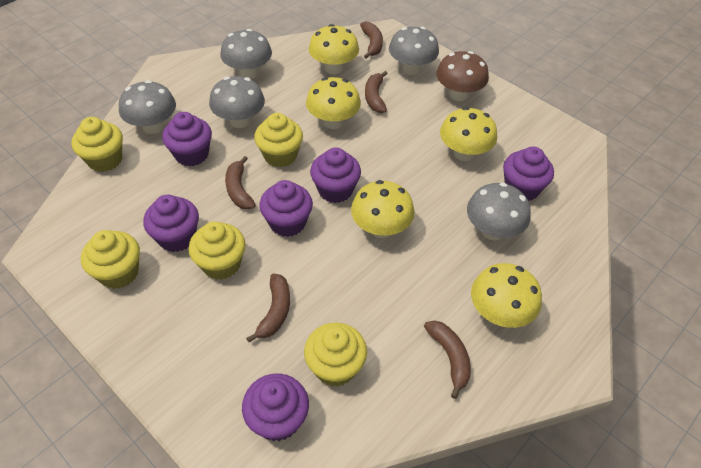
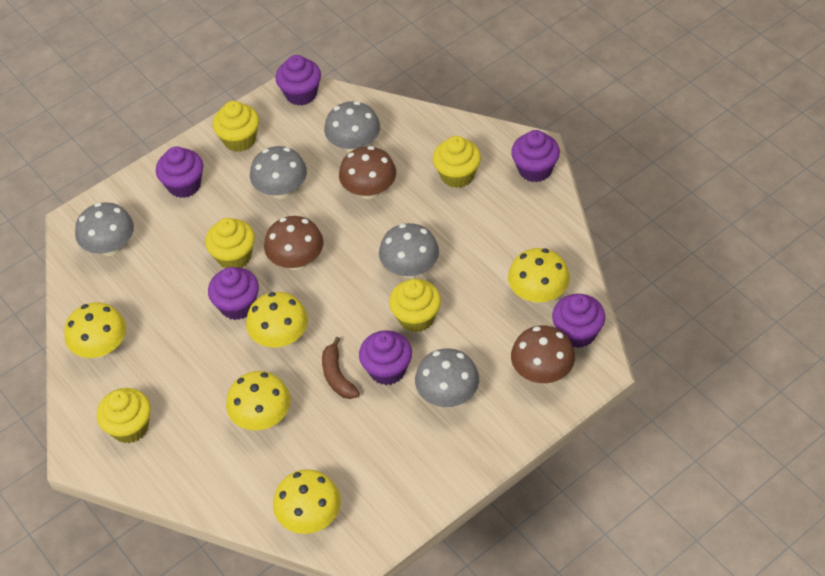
brown banana: [225,156,256,210] [246,273,290,342] [360,21,383,59] [365,71,388,113] [424,320,471,399] = 5 -> [322,337,360,399] = 1
brown mushroom: [436,51,489,101] = 1 -> [264,216,323,270] [339,146,396,199] [511,325,575,383] = 3

